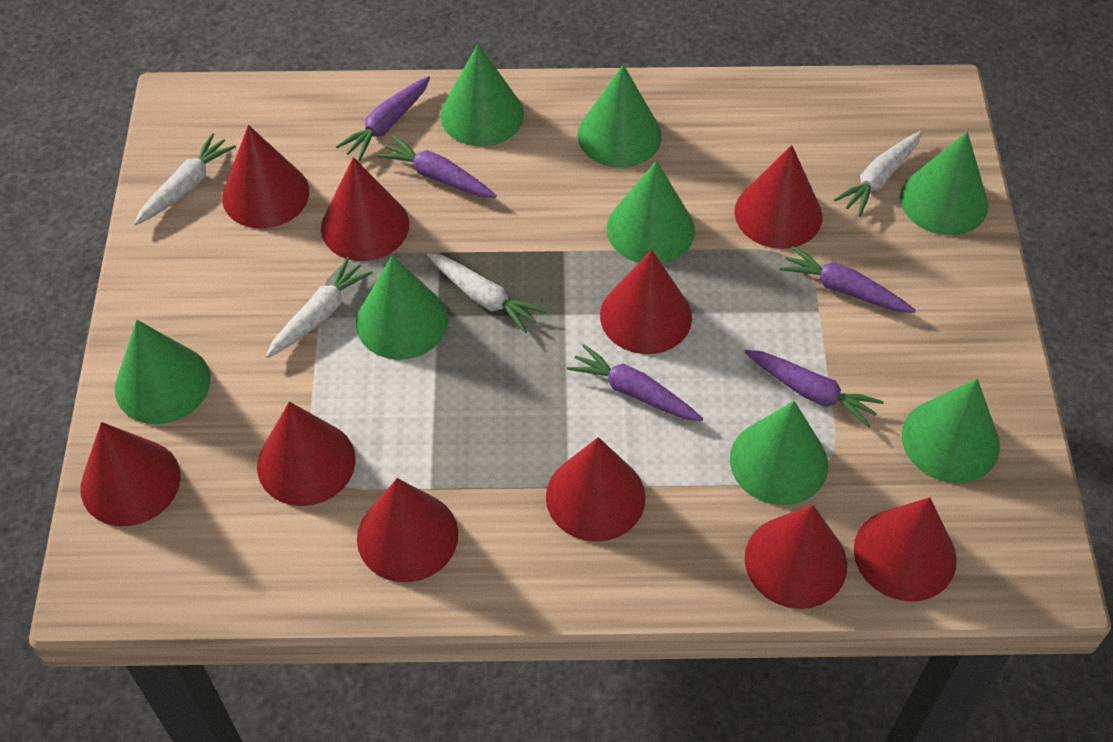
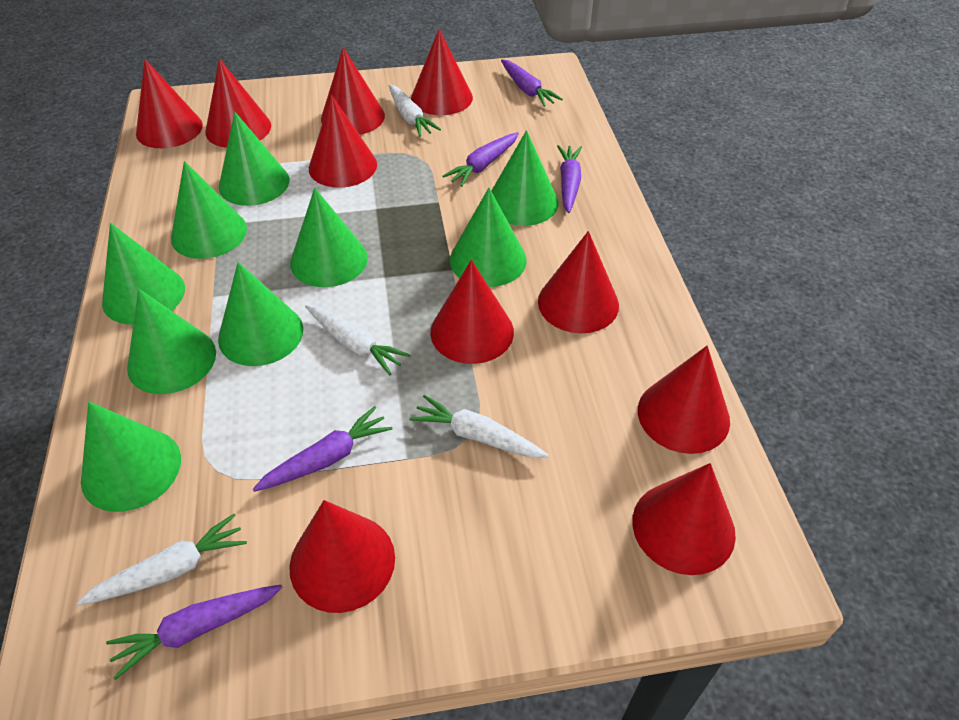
green cone: [115,320,210,424] [356,255,448,360] [440,44,524,146] [577,65,662,168] [607,161,695,264] [730,401,828,505] [900,132,988,235] [902,379,1000,483] = 8 -> [81,402,181,512] [102,223,185,325] [127,289,216,394] [171,161,247,259] [218,262,303,366] [219,112,289,206] [290,188,368,287] [450,188,526,287] [491,130,558,226] = 9

